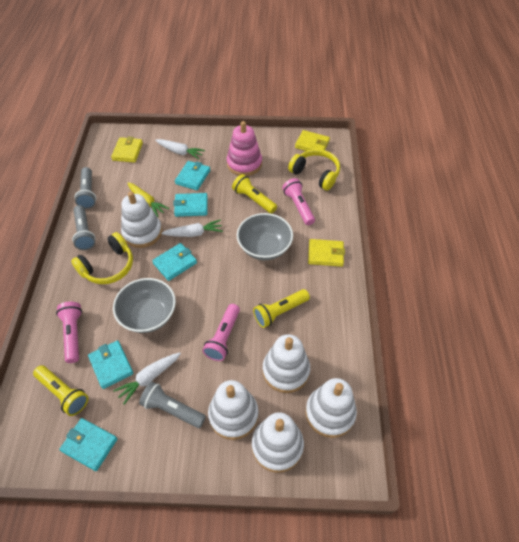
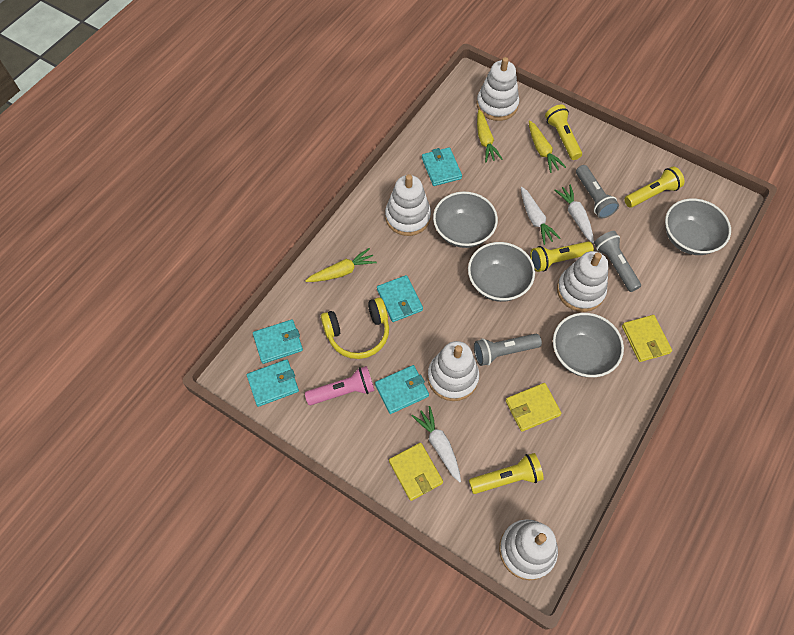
grey bowl: [113,278,176,333] [237,213,293,260] = 2 -> [433,192,498,248] [468,242,535,302] [553,313,624,377] [665,198,731,255] = 4
pink flashlight: [56,302,82,363] [202,304,240,361] [282,178,315,225] = 3 -> [305,366,375,405] = 1
pink stacking toy: [227,121,262,176] = 1 -> none = 0
yellow carrot: [128,182,170,217] = 1 -> [305,248,377,282] [477,109,503,162] [529,120,566,173] = 3
yellow flashlight: [33,365,88,416] [232,174,277,214] [253,289,310,328] = 3 -> [469,453,544,494] [530,241,594,272] [545,105,582,160] [624,166,684,208] = 4
yellow headphones: [71,232,133,284] [288,149,340,191] = 2 -> [321,297,389,359] = 1

